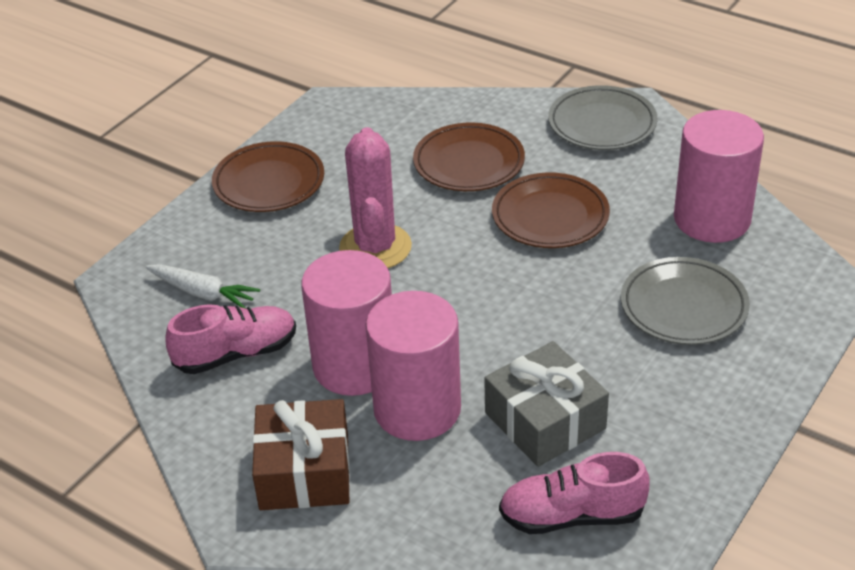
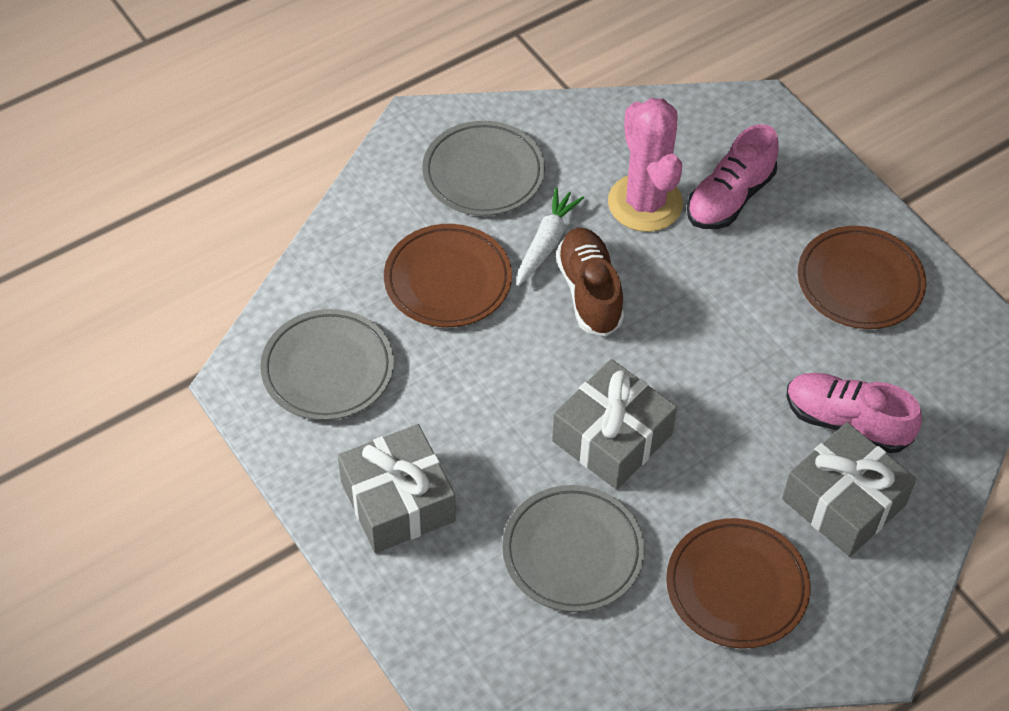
brown gift: [252,399,350,510] = 1 -> none = 0
brown shoe: none = 0 -> [556,228,624,336] = 1
grey gift: [484,341,609,467] = 1 -> [338,424,456,553] [552,359,677,490] [782,422,917,557] = 3
grey plate: [548,85,658,150] [621,257,750,345] = 2 -> [260,309,394,420] [422,121,545,216] [502,485,645,612] = 3
pink cylinder: [301,250,392,396] [365,291,461,441] [674,110,764,243] = 3 -> none = 0

